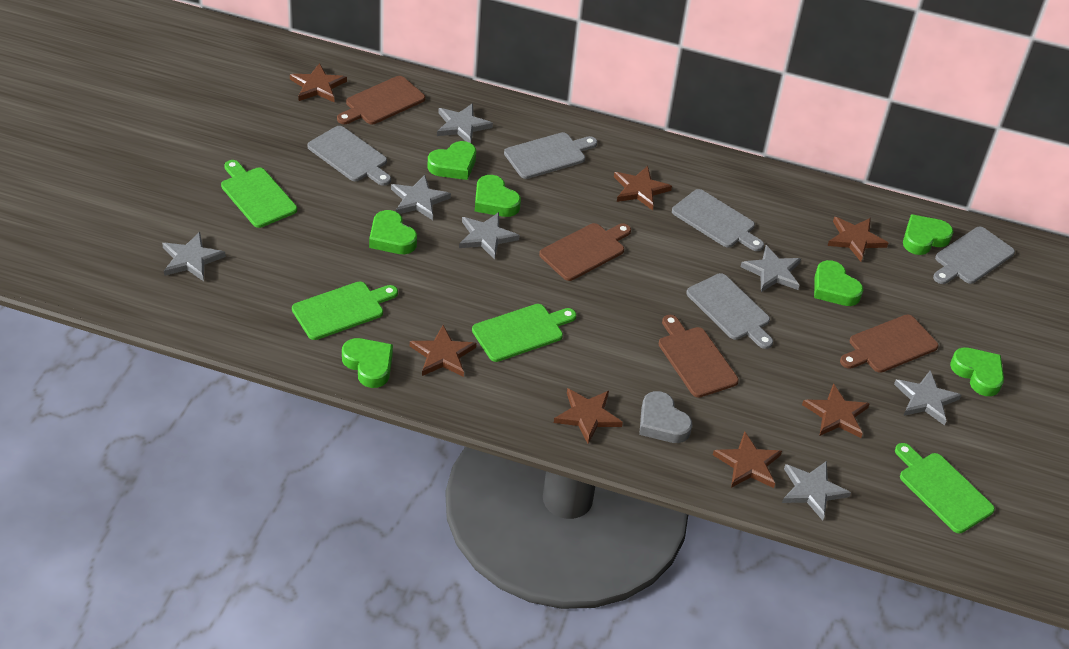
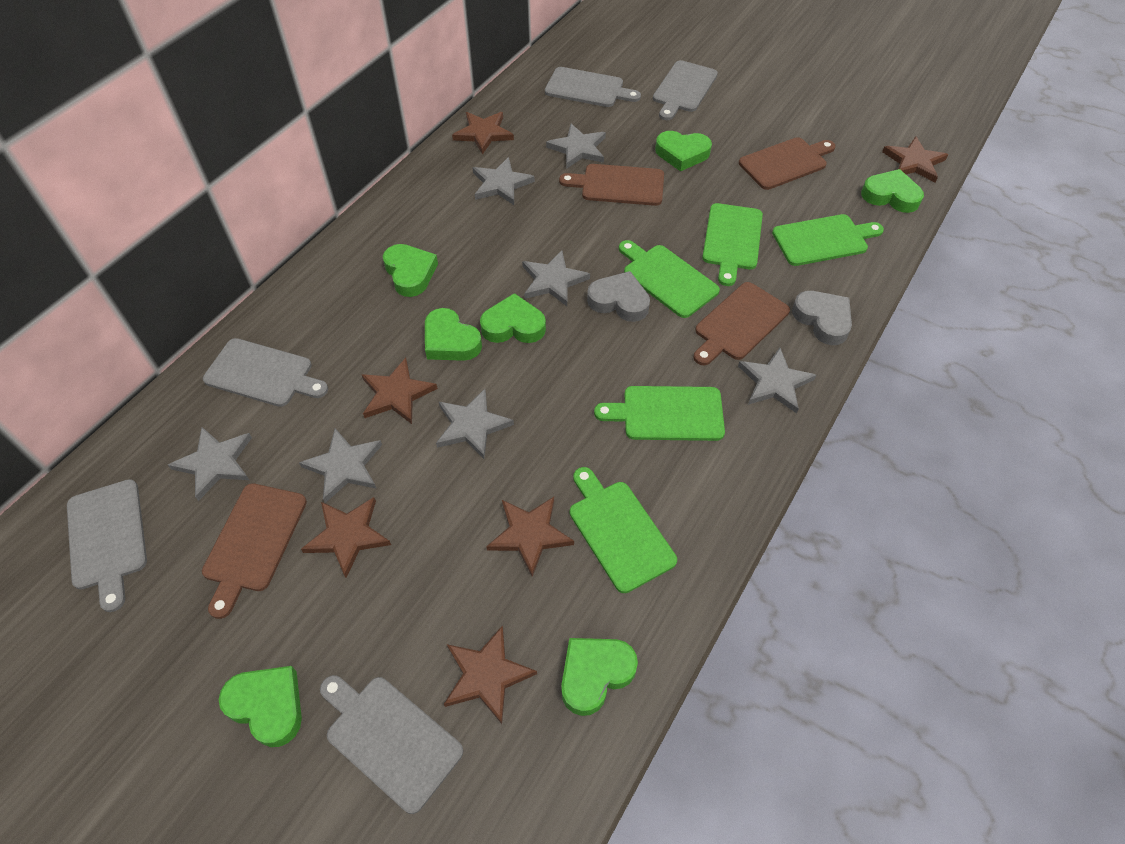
brown star: [290,63,347,102] [410,325,476,377] [554,388,623,444] [614,166,672,210] [713,431,782,488] [802,383,870,438] [828,217,888,262] = 7 -> [301,497,391,578] [362,358,438,424] [444,625,537,724] [452,112,514,155] [486,497,574,577] [882,136,948,182] = 6
green cutting board: [221,160,297,228] [292,281,398,340] [472,304,576,362] [895,443,995,533] = 4 -> [570,467,677,593] [594,386,725,441] [619,240,720,318] [702,203,763,286] [772,214,884,266] = 5
grey heart: [639,391,692,443] = 1 -> [587,271,650,322] [792,291,852,345] = 2

